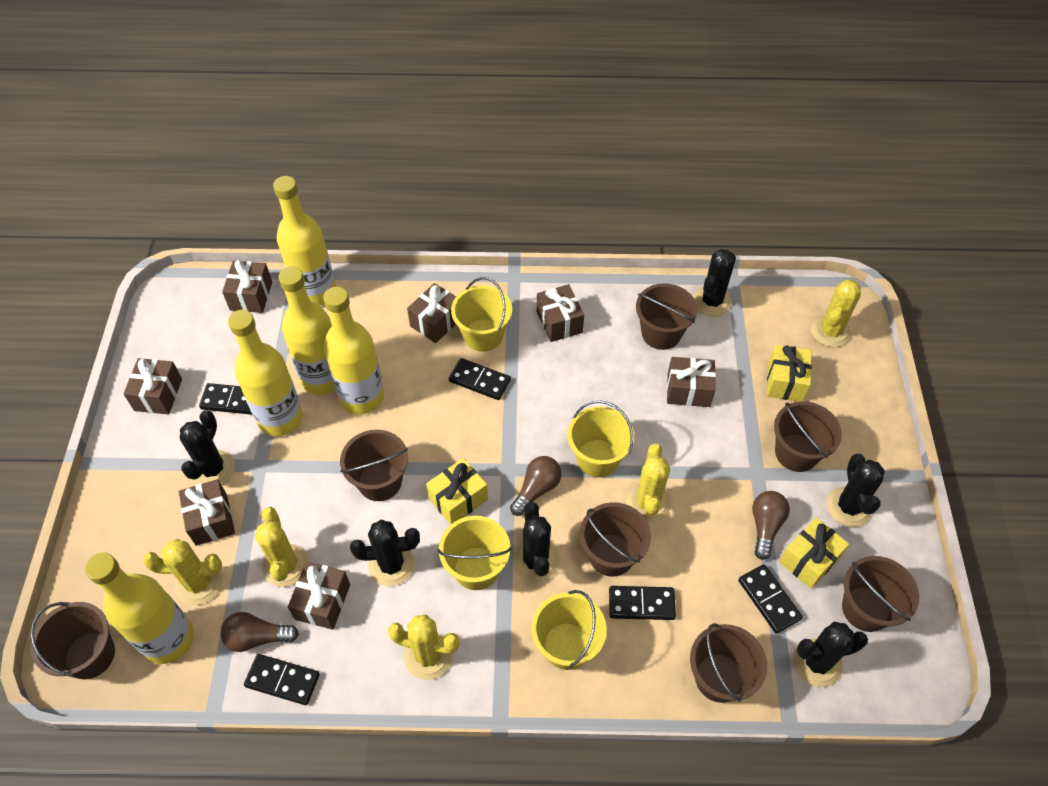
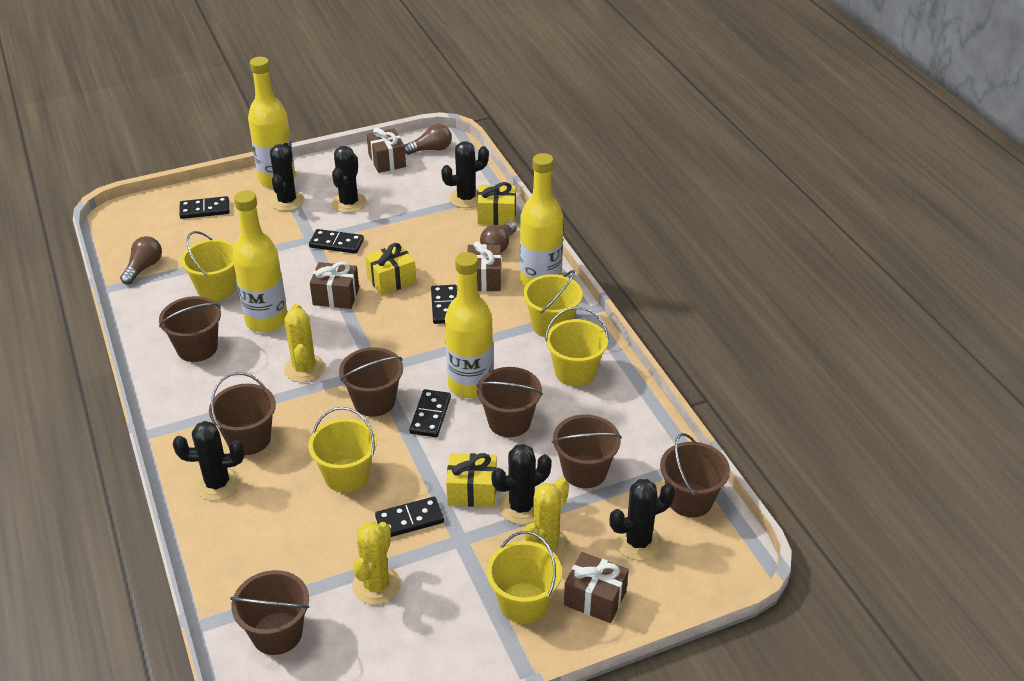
brown gift: [124,358,182,414] [179,479,235,546] [222,260,272,313] [288,562,350,630] [407,283,456,343] [537,284,584,342] [667,357,716,407] = 7 -> [310,262,359,309] [367,128,406,173] [468,242,501,291] [564,552,629,623] = 4
yellow bottle: [85,552,194,664] [228,310,303,436] [273,176,336,306] [279,266,335,395] [323,287,384,414] = 5 -> [233,190,287,333] [248,57,295,188] [445,252,493,398] [520,153,563,287] = 4
yellow bucket: [438,516,512,590] [451,277,512,352] [531,590,607,670] [567,400,634,477] = 4 -> [181,231,236,301] [308,407,377,493] [487,531,562,624] [523,270,583,337] [545,307,609,387] = 5
yellow cactus: [142,539,222,605] [255,507,309,587] [388,614,460,680] [626,444,671,523] [811,280,861,347] = 5 -> [284,304,325,383] [352,522,401,605] [523,478,570,561] = 3

